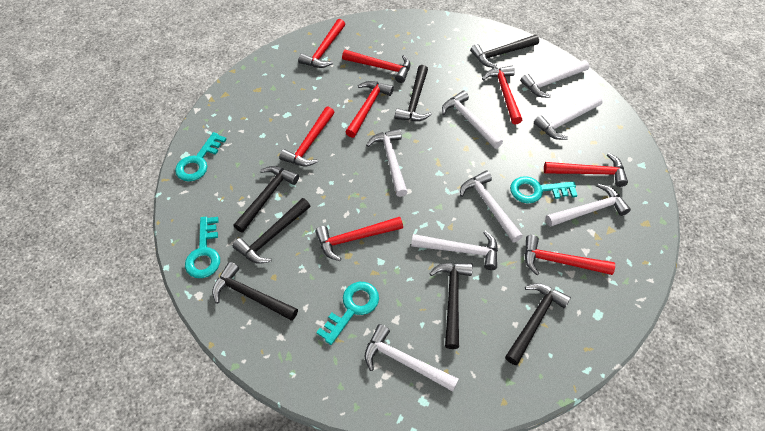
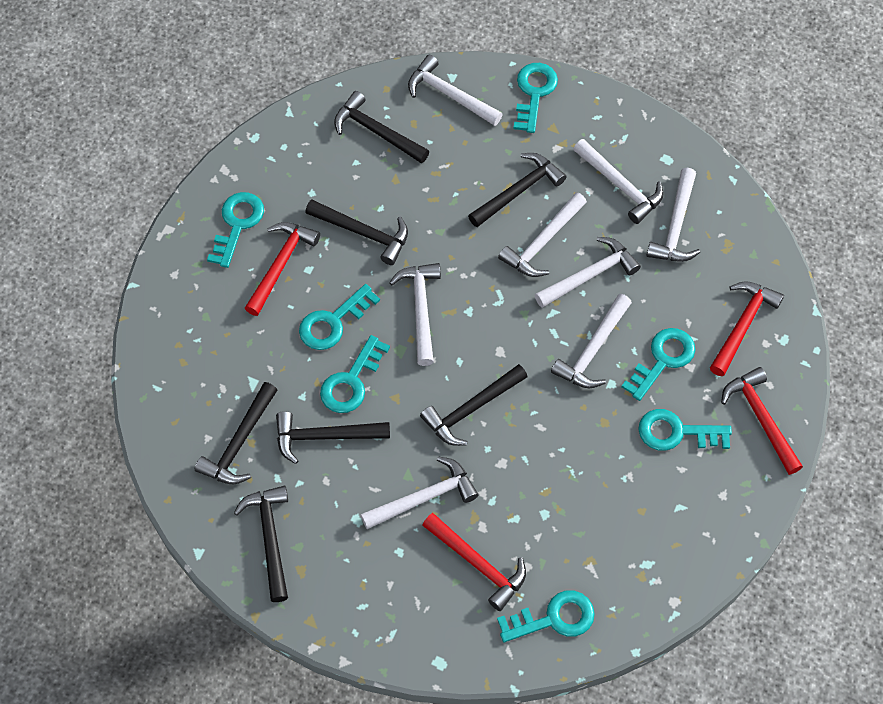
red hammer: [279,107,335,166] [298,19,345,68] [315,217,403,261] [342,50,411,83] [346,81,394,138] [482,65,522,125] [525,235,615,275] [544,153,628,187] = 8 -> [245,222,320,316] [422,513,526,611] [710,281,784,376] [721,367,803,475] = 4
turquoise key: [175,132,227,182] [185,217,220,278] [316,282,379,345] [510,176,578,203] = 4 -> [207,192,264,268] [299,284,380,350] [320,335,390,413] [497,590,595,642] [513,63,558,133] [621,328,695,401] [638,409,732,451] = 7

